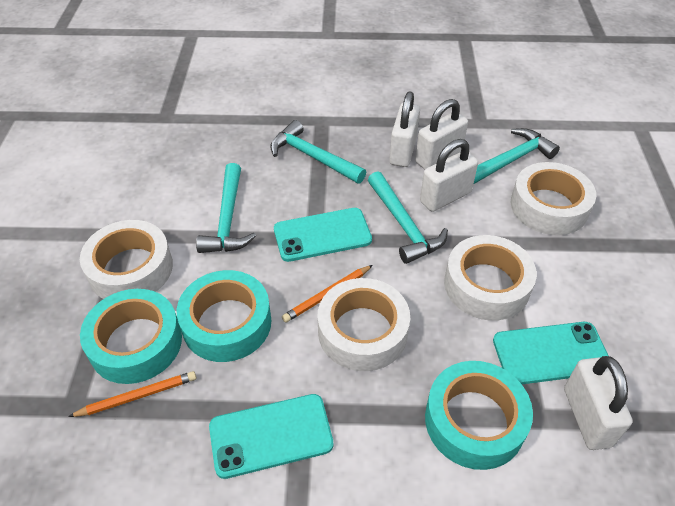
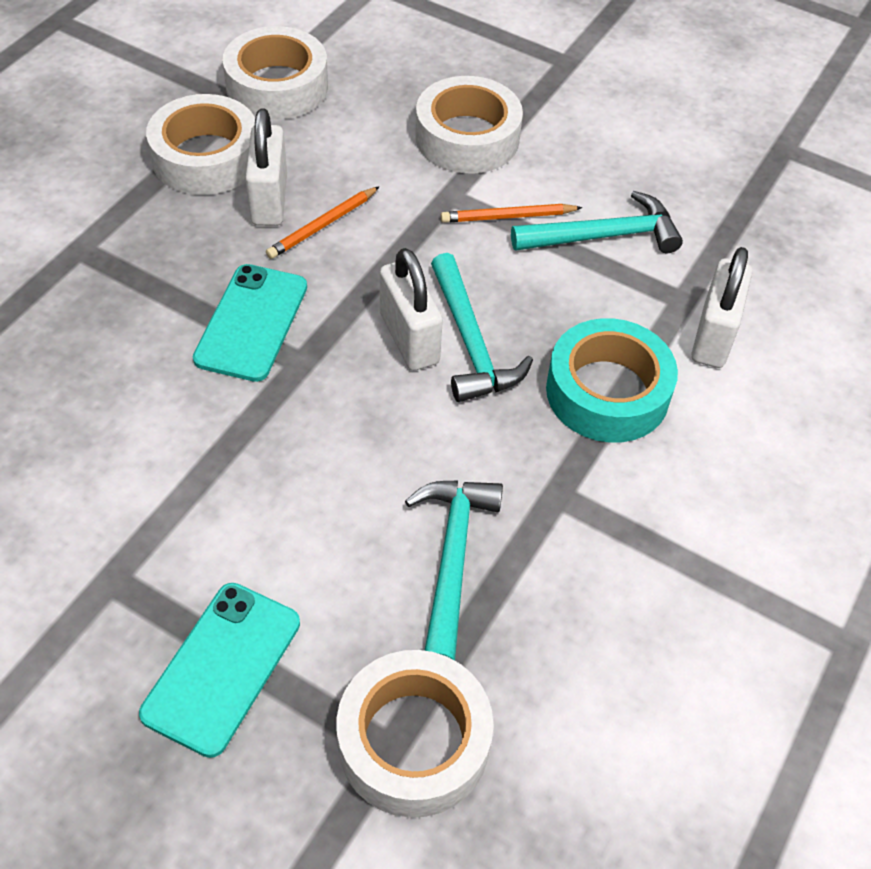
turquoise hammer: [196,163,256,253] [270,120,366,184] [368,171,448,264] [474,128,560,184] = 4 -> [405,480,503,661] [431,253,533,402] [511,191,683,253] = 3
turquoise phone: [209,394,333,479] [274,208,372,262] [493,322,609,384] = 3 -> [139,583,300,758] [193,264,307,382] = 2
turquoise tape: [80,289,182,384] [177,270,272,362] [425,361,533,470] = 3 -> [546,318,678,443] = 1
white padlock: [389,92,420,167] [415,99,468,169] [420,139,478,212] [564,356,633,450] = 4 -> [245,108,287,226] [380,248,443,371] [691,247,752,368] = 3

